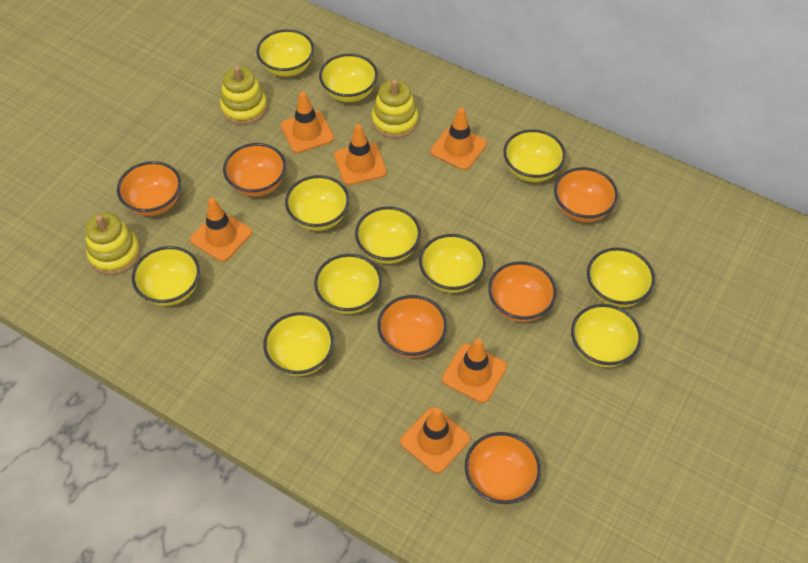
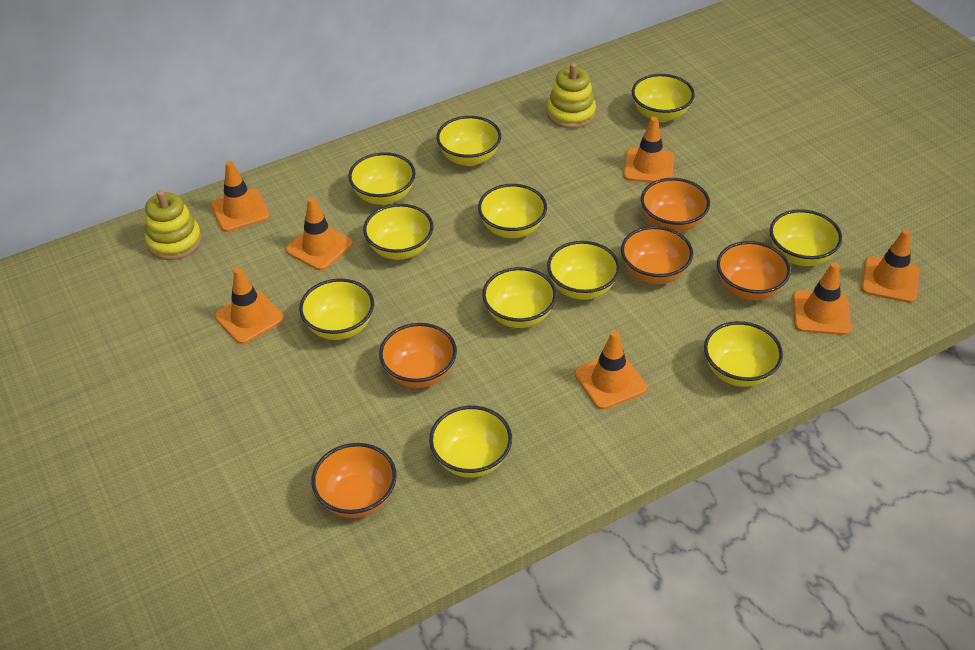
orange bowl: [117,161,181,216] [223,143,286,197] [377,295,447,358] [465,432,541,504] [488,261,557,322] [554,167,618,222] = 6 -> [311,443,397,518] [379,323,457,388] [621,226,693,284] [641,178,710,232] [717,241,791,300] = 5
orange traffic cone: [190,198,252,262] [281,91,334,153] [334,124,387,185] [400,407,470,473] [430,107,487,170] [442,338,507,403] = 6 -> [211,161,270,232] [214,267,284,344] [286,197,353,271] [574,331,647,410] [623,117,674,183] [793,262,851,335] [861,229,920,303] = 7
yellow stacking toy: [85,212,140,275] [220,66,267,125] [372,79,418,138] = 3 -> [145,190,202,260] [547,63,596,129] = 2

